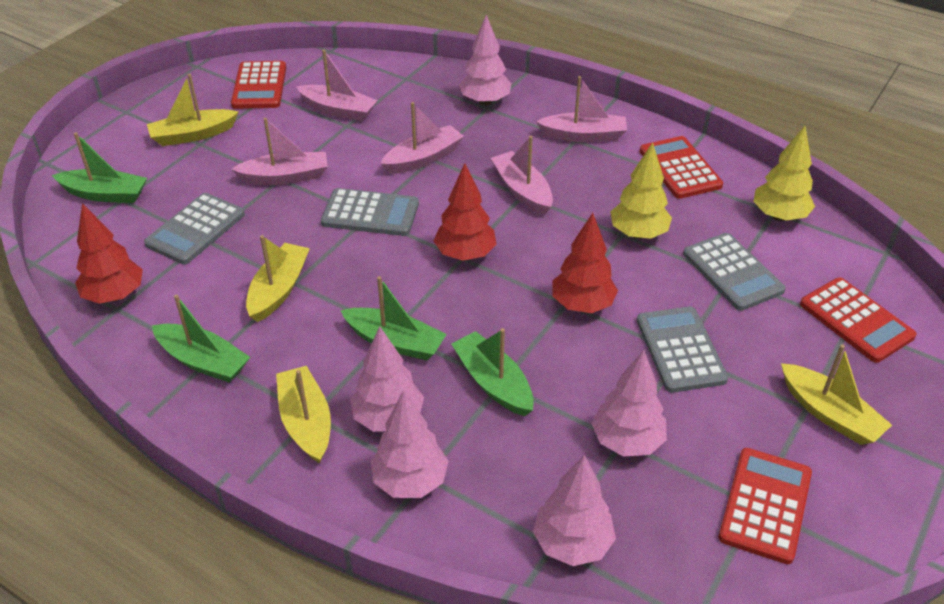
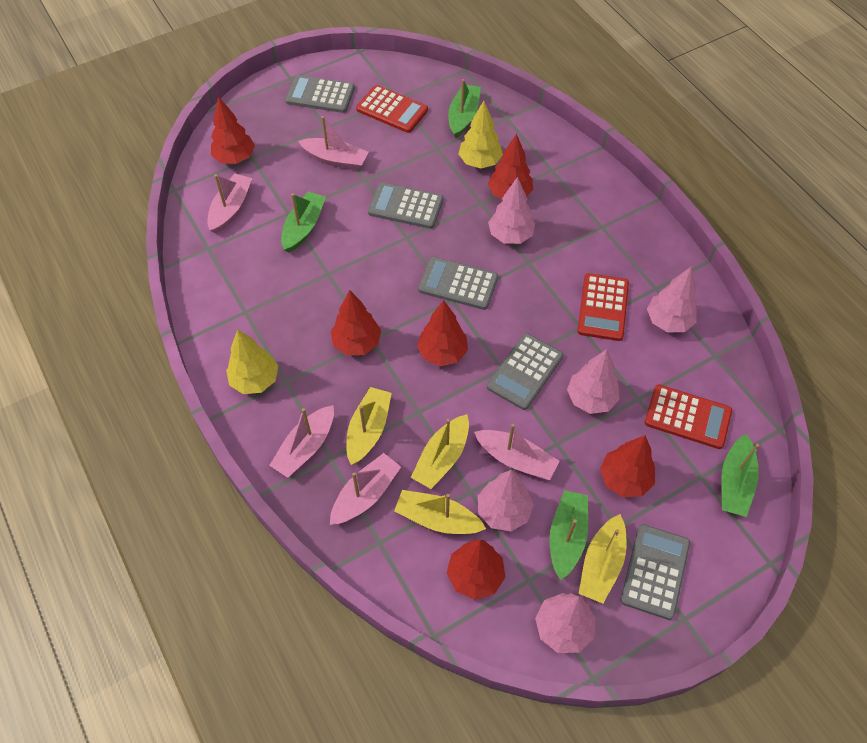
grey calculator: [144,193,245,264] [321,188,419,236] [637,307,728,393] [683,233,786,311] = 4 -> [285,75,355,113] [368,182,443,229] [418,257,498,310] [487,333,563,410] [621,524,690,620] = 5
red calculator: [231,61,286,109] [639,136,723,199] [719,448,812,564] [800,277,917,363] = 4 -> [356,85,428,133] [577,273,629,341] [645,384,732,449] = 3
red tree: [75,203,143,304] [434,163,496,261] [552,213,618,313] = 3 -> [211,96,255,164] [331,290,381,355] [417,300,468,366] [447,540,505,600] [488,134,533,199] [600,435,655,497] = 6

